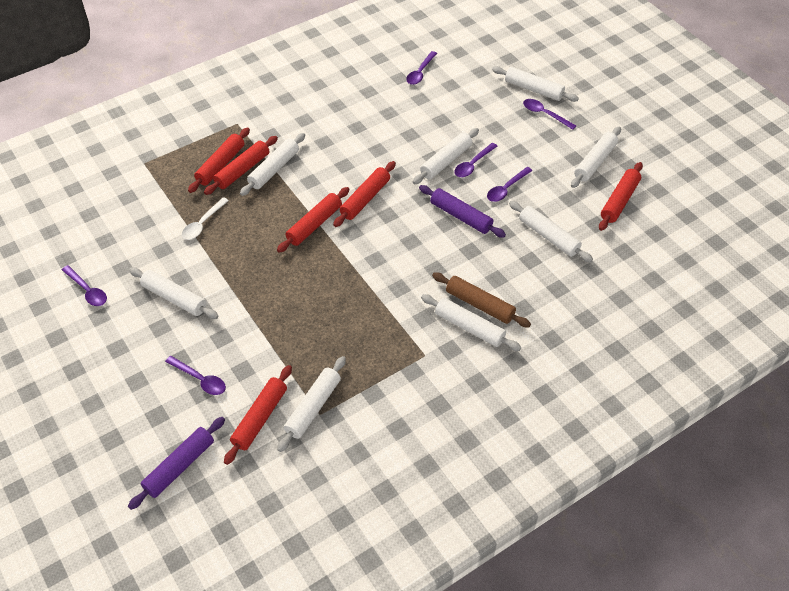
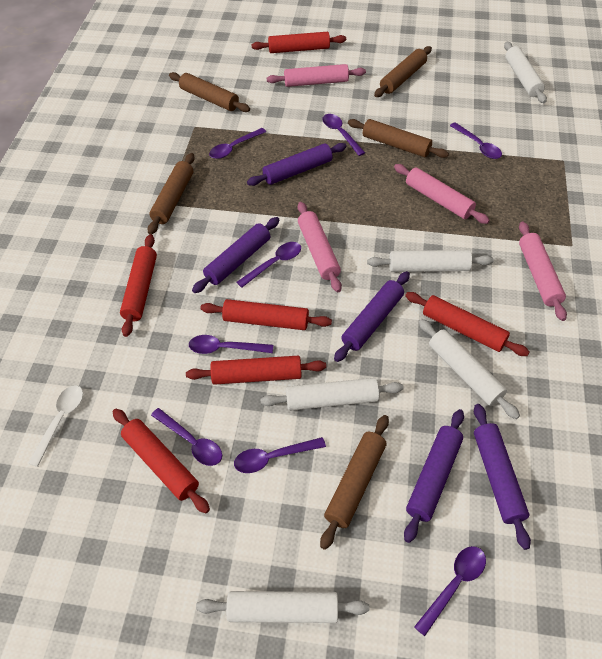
brown rolling pin: [432,273,531,327] = 1 -> [148,153,195,234] [169,72,250,112] [320,415,389,550] [348,119,449,158] [374,46,432,97] = 5
pink rolling pin: none = 0 -> [267,64,366,87] [298,202,342,292] [394,164,490,224] [519,222,567,321] = 4
purple rolling pin: [128,417,225,510] [419,185,506,238] = 2 -> [192,217,279,293] [247,143,346,186] [334,271,410,362] [404,409,464,543] [474,404,531,550] = 5
purple spoon: [62,265,107,306] [165,356,226,395] [406,51,437,85] [454,143,497,177] [487,167,532,202] [523,99,576,130] = 6 -> [151,408,222,466] [189,335,273,354] [209,128,266,159] [234,437,326,473] [237,242,301,288] [322,114,365,156] [414,546,486,636] [450,122,502,159] = 8
white rolling pin: [129,267,218,319] [240,133,305,196] [277,356,346,452] [413,128,479,184] [421,294,522,351] [492,66,579,102] [509,201,593,262] [571,127,621,188] = 8 -> [196,591,369,623] [260,378,404,411] [367,250,494,272] [419,319,520,419] [504,42,547,103] = 5

